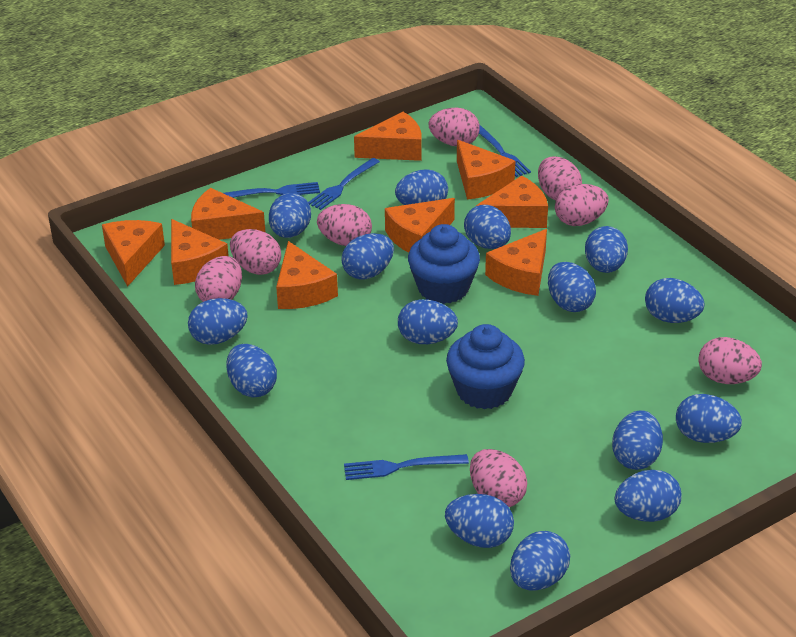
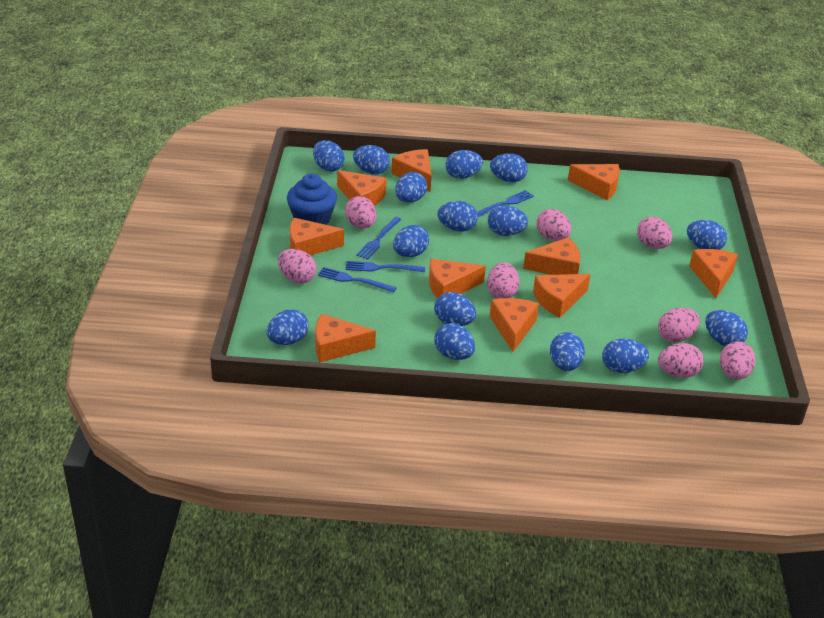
blue cupcake: [408,224,480,304] [446,324,525,409] = 2 -> [287,174,337,225] = 1
orange cheese: [102,220,165,287] [171,219,229,285] [191,188,265,240] [276,241,338,309] [354,112,422,161] [385,198,455,253] [457,140,515,200] [476,176,548,228] [485,229,547,296] = 9 -> [290,218,344,256] [315,314,376,363] [337,170,387,206] [391,149,431,192] [429,259,486,298] [490,298,539,352] [523,237,580,275] [533,274,590,318] [568,164,620,200] [689,249,738,298] = 10

